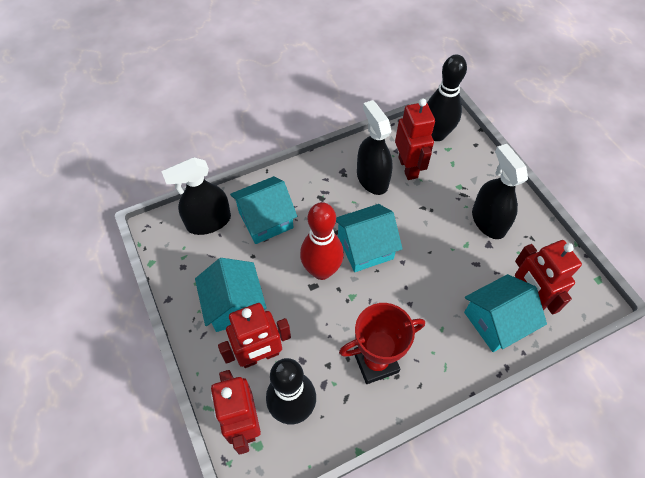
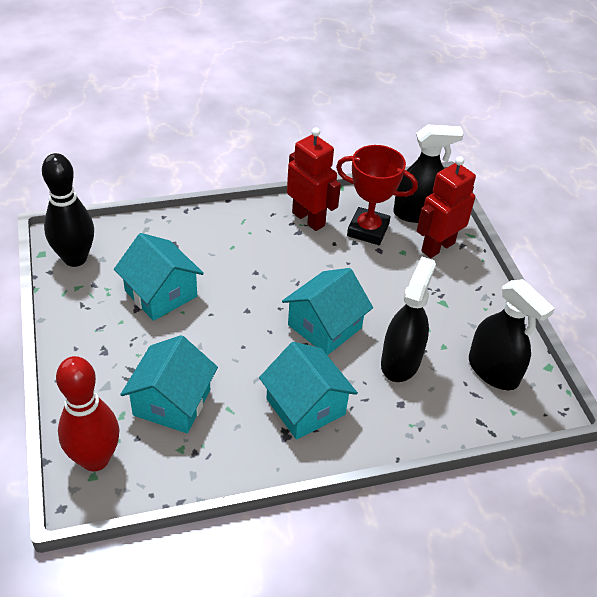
black bowling pin: [266,358,316,425] [427,55,467,141] = 2 -> [42,153,94,267] = 1
red robot: [211,370,261,455] [218,303,291,368] [395,99,435,180] [515,240,582,315] = 4 -> [287,128,341,231] [417,156,476,258] = 2

